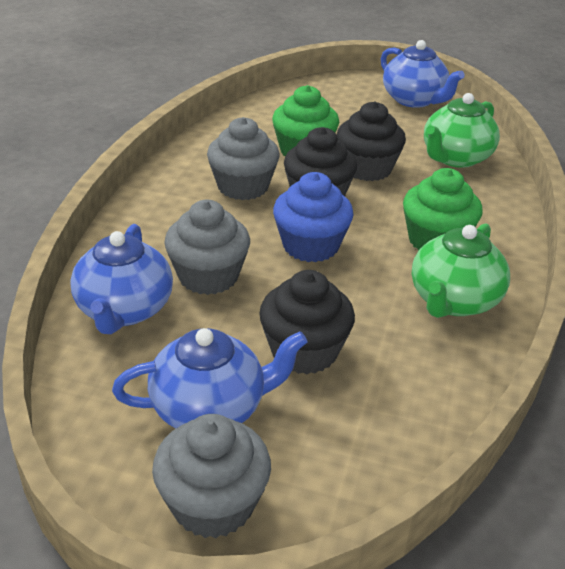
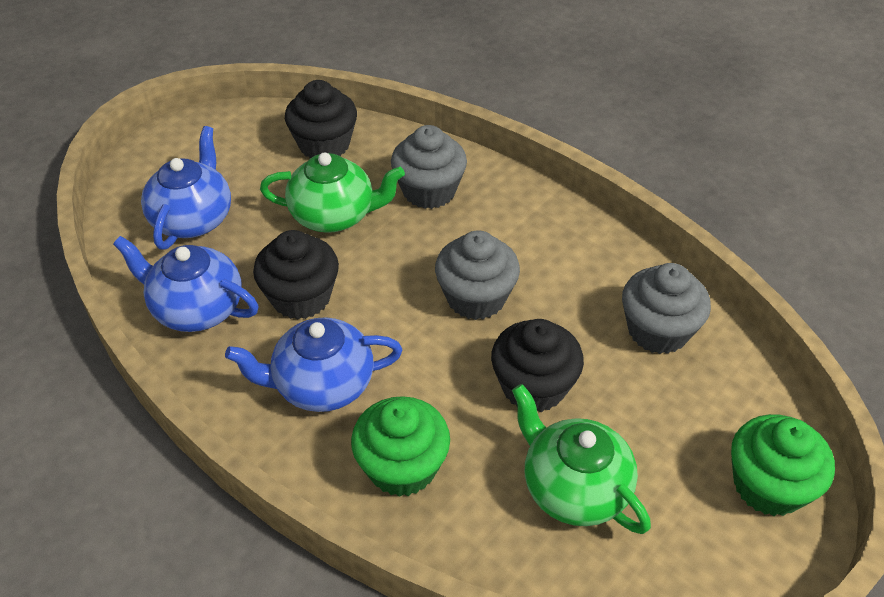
blue cupcake: [273,172,354,262] = 1 -> none = 0

